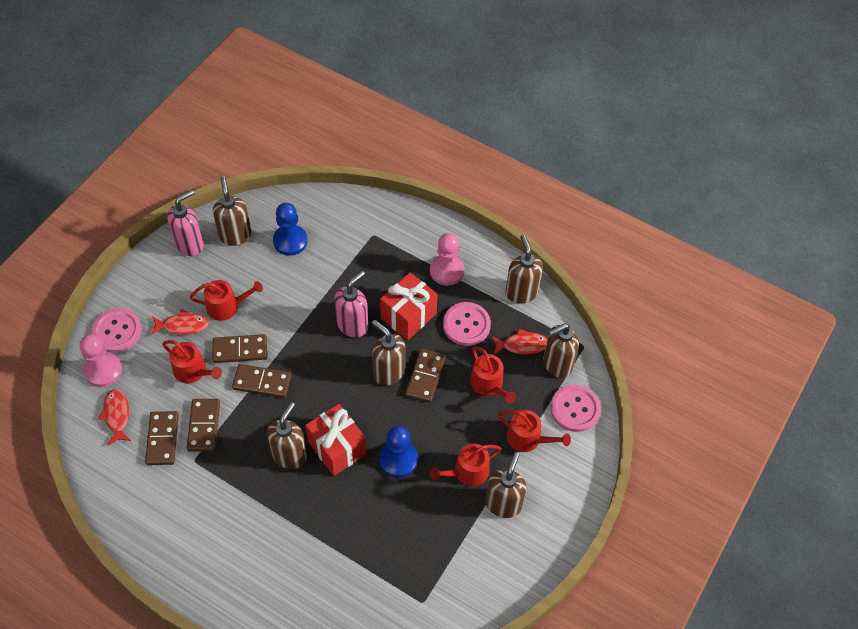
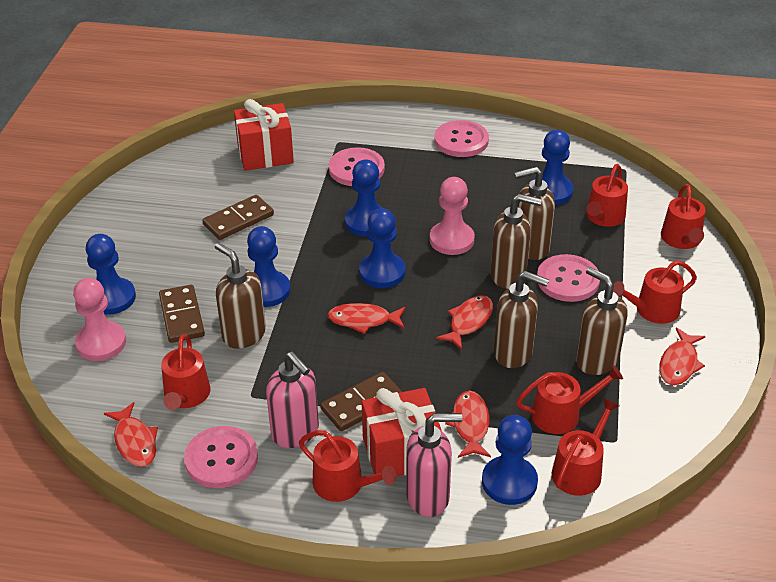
blue pawn: [273,203,308,256] [379,425,418,478] = 2 -> [86,234,136,315] [247,226,290,307] [345,160,383,237] [359,208,406,288] [482,415,538,505] [533,130,574,205] = 6
brown domino: [145,411,179,465] [187,399,220,452] [212,334,267,363] [232,364,292,398] [405,349,446,403] = 5 -> [159,285,205,343] [202,195,274,240] [320,372,403,431] = 3
brown soap dispenser: [213,176,252,246] [267,402,307,469] [372,320,405,386] [485,452,527,518] [505,235,543,304] [543,323,579,378] = 6 -> [215,243,266,349] [491,194,542,289] [494,271,549,368] [514,167,555,260] [576,267,628,375] = 5
pink button: [92,308,142,353] [443,302,491,346] [550,385,601,432] = 3 -> [184,426,258,488] [329,147,385,186] [434,120,489,157] [537,254,600,302] = 4
red fish: [98,389,131,445] [150,309,209,335] [491,329,548,355] = 3 -> [104,402,158,467] [327,303,406,334] [436,295,493,350] [445,391,491,458] [659,327,705,385] = 5
red watering can: [162,340,222,384] [190,280,263,321] [430,444,501,486] [470,346,516,403] [498,410,571,452] = 5 -> [161,335,210,410] [299,430,396,502] [516,365,623,434] [552,398,619,496] [586,164,628,227] [613,260,697,324] [661,184,705,249] = 7

